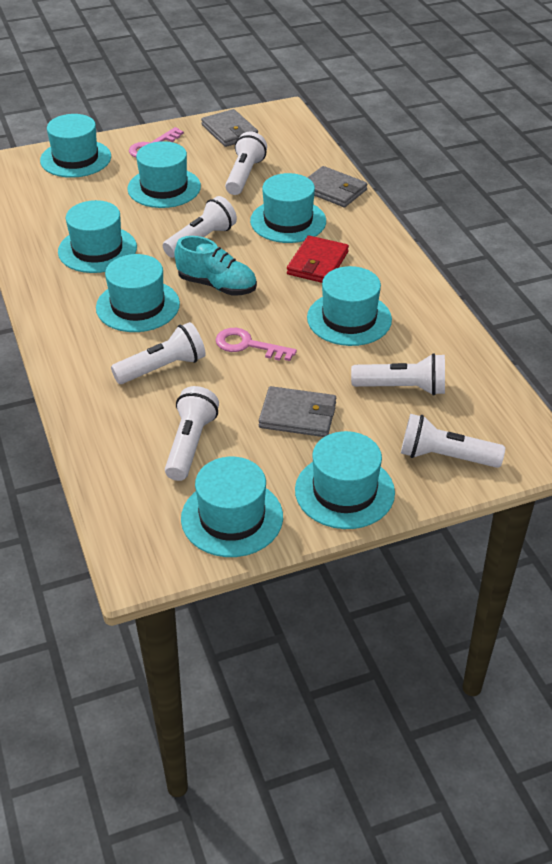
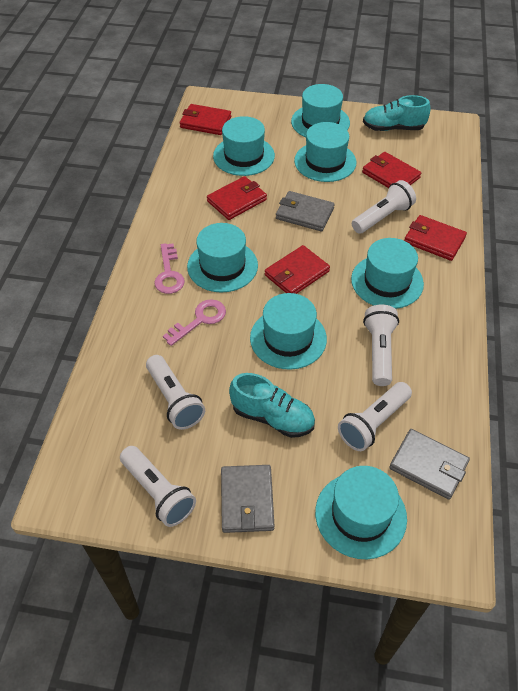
red wallet: [287,235,349,283] = 1 -> [180,104,231,135] [207,176,267,220] [265,245,330,294] [362,152,421,188] [404,215,467,261] = 5
turquoise hat: [40,114,111,178] [58,200,137,273] [96,254,180,332] [128,141,201,208] [181,457,283,557] [250,173,326,243] [295,431,395,529] [307,266,392,346] = 8 -> [187,223,258,292] [213,116,275,176] [250,293,327,370] [291,84,350,137] [294,122,357,182] [315,466,407,559] [351,238,424,309] = 7
turquoise shoe: [175,236,257,296] = 1 -> [229,373,315,438] [363,95,431,131] = 2
white flashlight: [111,322,206,384] [163,196,237,258] [165,386,219,481] [225,132,267,195] [351,353,445,396] [401,414,505,468] = 6 -> [120,446,196,527] [146,355,205,430] [338,382,412,451] [352,180,416,234] [363,305,399,386] = 5

